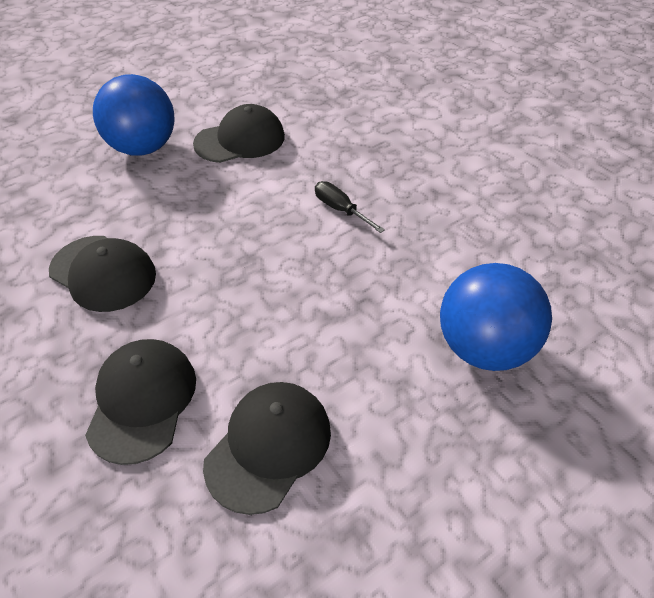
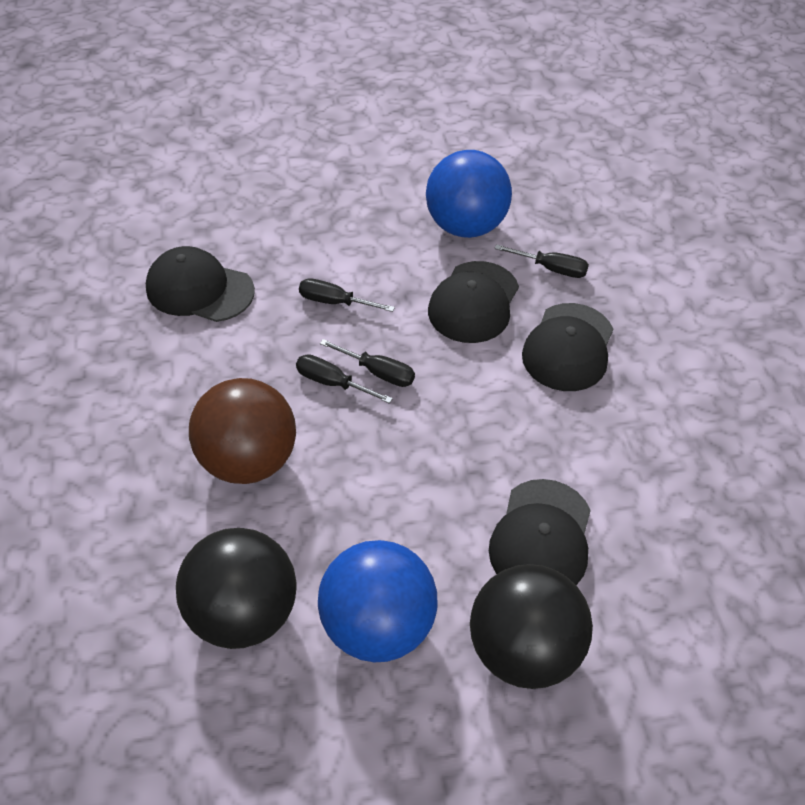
black ball: none = 0 -> [176,528,297,649] [470,564,593,689] = 2
black screwdriver: [315,181,385,233] = 1 -> [296,354,393,403] [299,278,395,312] [320,339,415,387] [494,244,589,278] = 4
brown ball: none = 0 -> [189,378,296,484] = 1

